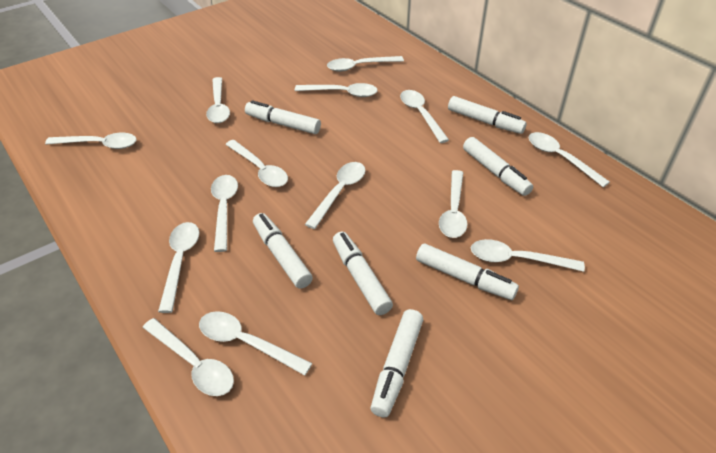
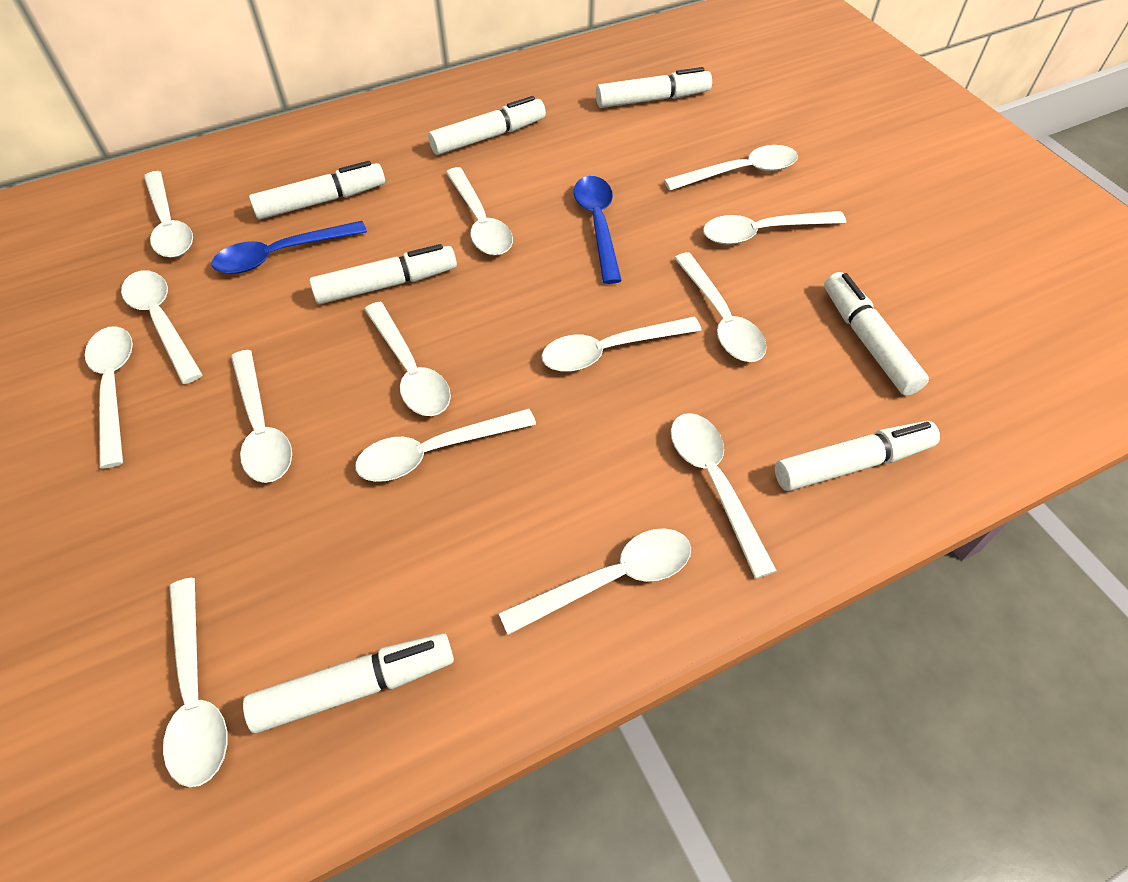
blue spoon: none = 0 -> [212,221,367,274] [574,176,622,284] = 2

